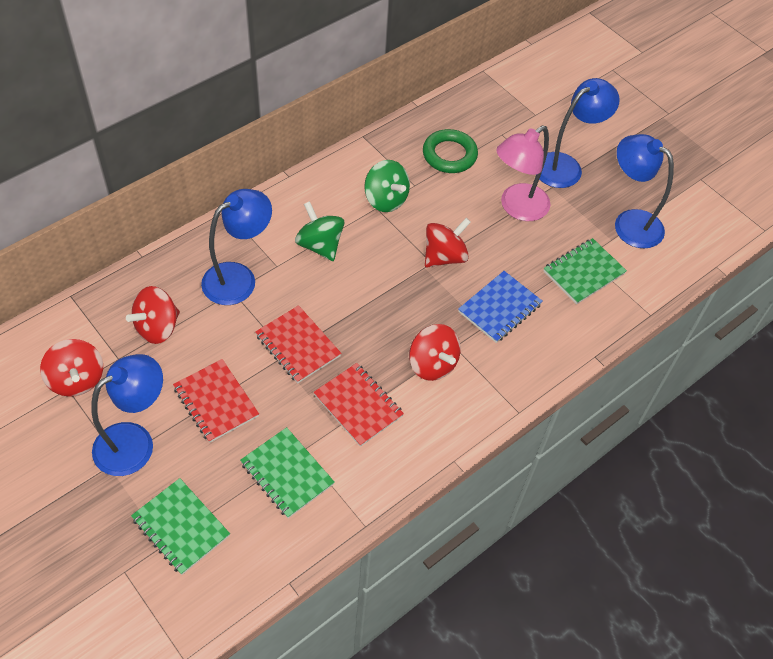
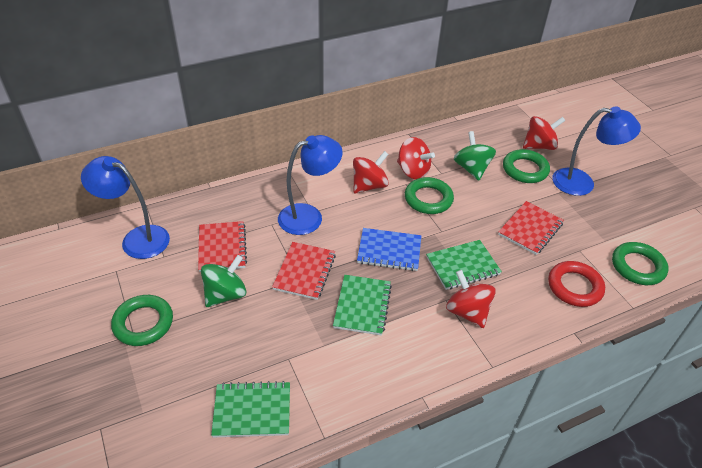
blue lamp: [91,354,163,476] [201,189,272,305] [539,78,619,188] [615,134,674,249] = 4 -> [81,156,170,259] [278,135,343,235] [552,106,641,196] = 3
green ring: [423,129,478,173] = 1 -> [111,295,173,346] [405,177,454,214] [503,149,550,183] [612,242,668,285] = 4
pink lamp: [496,125,551,221] = 1 -> none = 0
red ring: none = 0 -> [548,261,605,307] = 1

